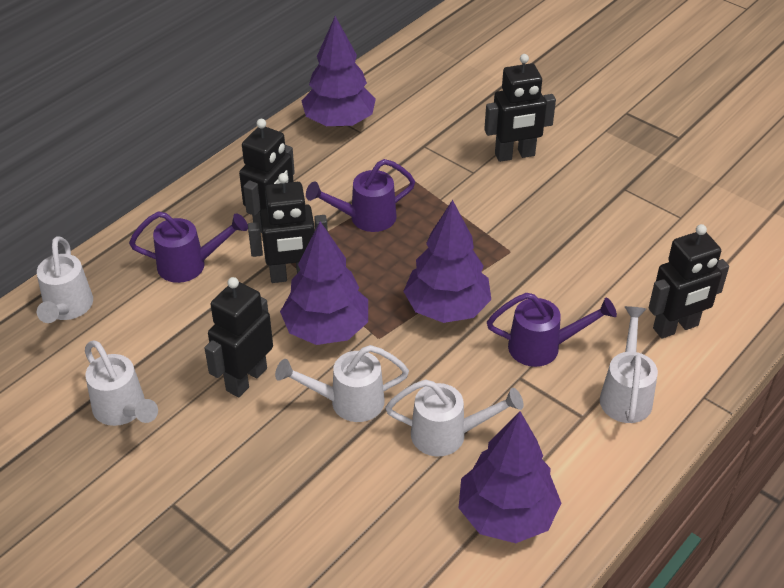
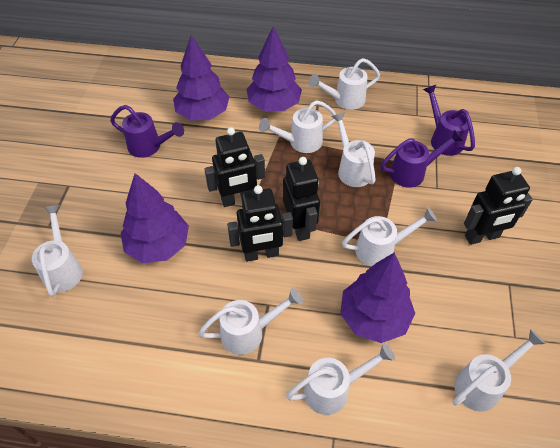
black robot: [205,277,273,397] [239,119,295,233] [248,173,328,283] [484,54,556,162] [649,224,729,339] = 5 -> [204,127,265,207] [227,185,293,262] [283,157,320,241] [464,167,533,245] = 4
white watering can: [37,236,93,323] [85,340,158,426] [275,345,409,422] [385,379,524,456] [600,306,658,423] = 5 -> [32,205,83,297] [199,288,303,355] [259,100,336,153] [286,343,395,415] [309,58,380,110] [331,112,376,187] [342,207,437,267] [452,329,546,412] = 8

